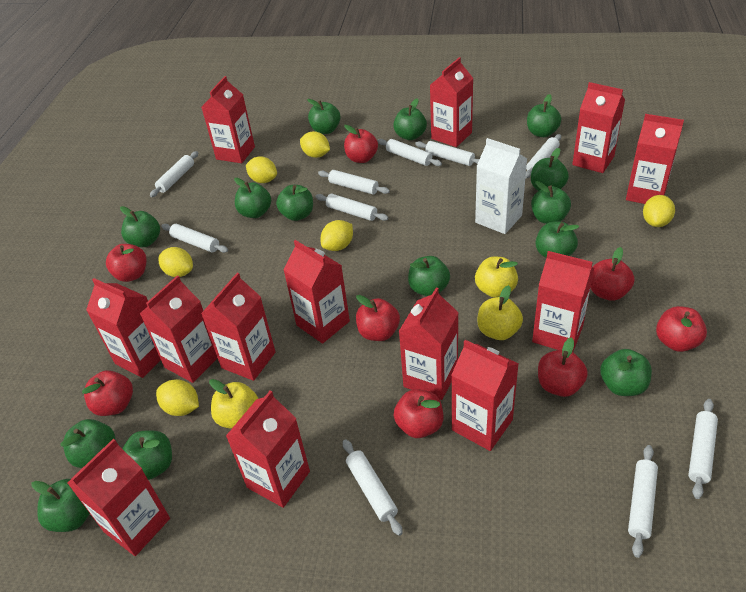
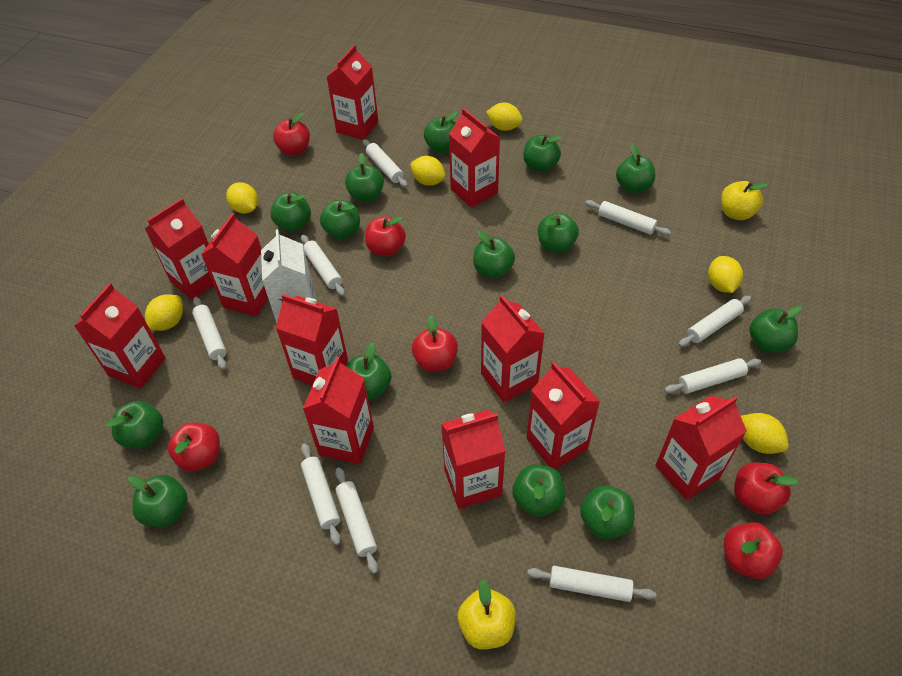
red apple: [82,370,133,416] [106,244,147,282] [344,125,378,163] [356,295,400,341] [393,389,443,438] [538,337,588,397] [591,247,635,301] [656,306,707,352] = 8 -> [168,423,220,472] [273,113,310,156] [365,216,406,256] [412,315,458,372] [724,522,783,579] [734,462,799,515] = 6
red carton: [68,439,170,556] [86,278,161,378] [140,275,217,383] [201,273,275,381] [202,76,255,163] [226,391,310,508] [283,240,350,344] [399,288,459,400] [430,57,474,147] [452,340,518,451] [532,251,594,352] [572,82,625,173] [626,114,684,204] = 13 -> [74,283,166,389] [145,198,214,300] [201,213,268,316] [276,294,348,386] [303,357,374,464] [327,45,378,140] [441,410,505,509] [449,108,500,208] [481,295,545,402] [527,362,600,469] [655,396,747,500] = 11
white rolling pin: [150,151,198,197] [161,224,228,253] [316,194,389,221] [318,170,390,194] [343,439,403,536] [377,139,442,166] [415,141,479,166] [525,134,561,178] [628,445,658,558] [688,399,718,499] = 10 -> [192,297,226,370] [301,235,345,296] [301,443,341,545] [335,467,378,574] [363,139,408,188] [527,566,656,602] [585,200,671,236] [664,358,761,394] [678,296,751,347] = 9
yellow apple: [209,379,258,429] [475,257,518,298] [477,285,523,340] = 3 -> [458,579,516,649] [721,181,768,220] = 2

